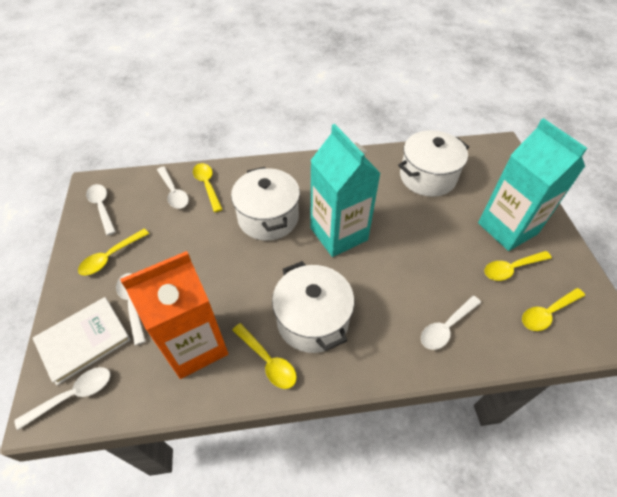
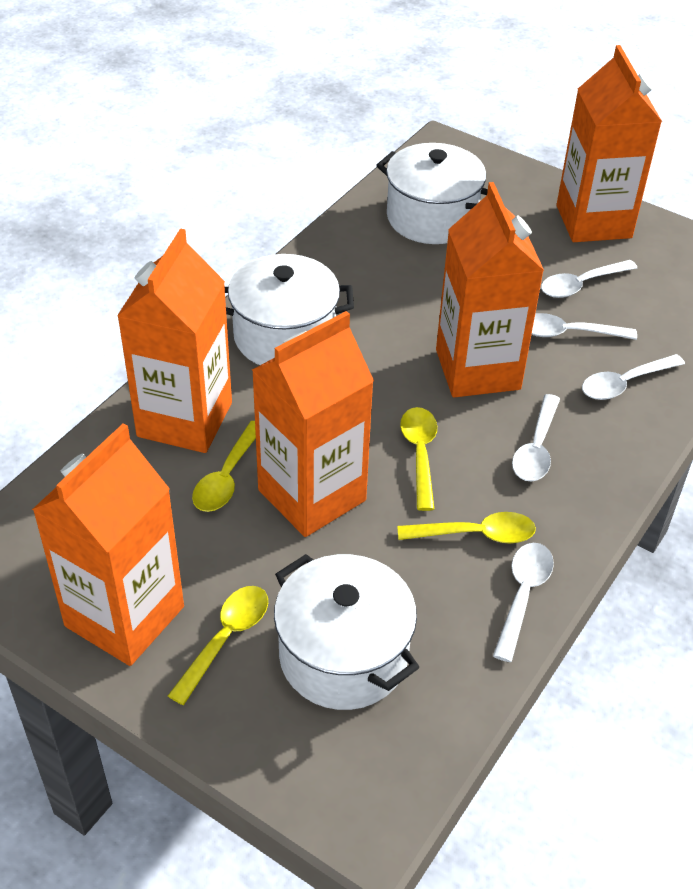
orange carton: [120,251,228,379] = 1 -> [32,423,184,666] [117,228,232,453] [252,311,374,537] [436,182,544,398] [557,45,662,242] = 5
turquoise carton: [310,124,381,257] [478,118,587,251] = 2 -> none = 0
white book: [33,297,131,386] = 1 -> none = 0
yellow spoon: [78,229,149,275] [193,163,223,212] [232,323,297,389] [484,251,552,281] [522,288,585,331] = 5 -> [168,586,268,705] [192,421,256,512] [397,512,536,544] [400,407,437,511] = 4

